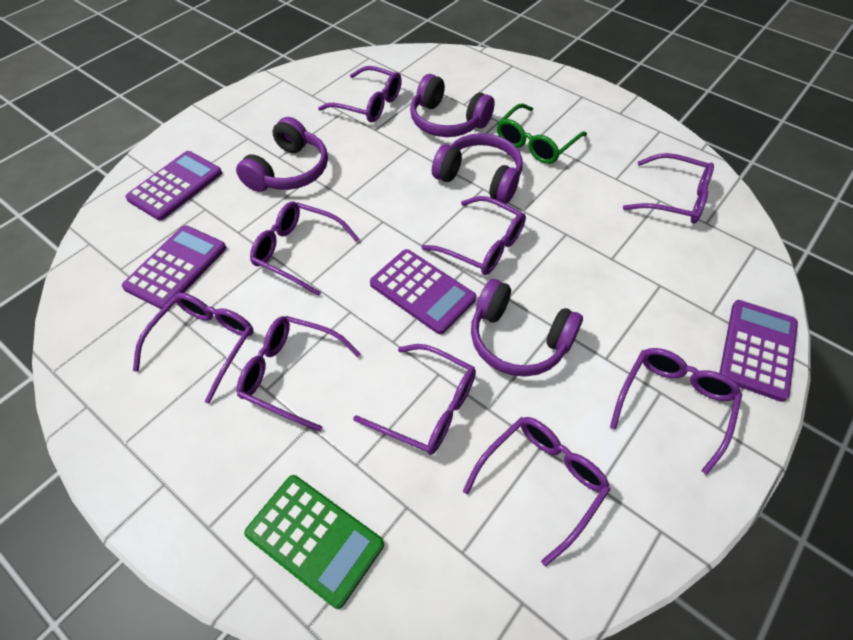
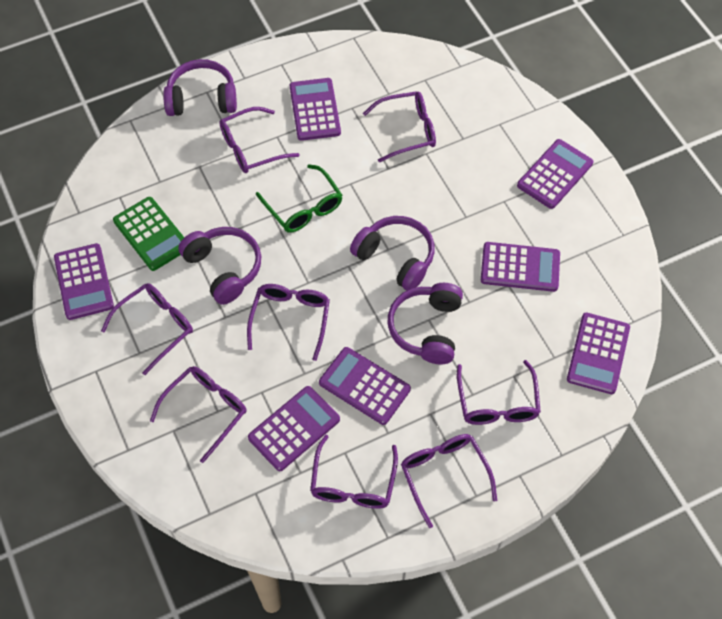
purple calculator: [122,225,226,309] [125,151,222,220] [370,249,476,334] [719,300,798,402] = 4 -> [54,243,114,320] [248,386,340,471] [290,78,341,141] [319,347,411,425] [481,242,560,292] [517,139,593,209] [567,313,630,394] = 7
purple glasses: [133,293,254,404] [237,316,361,432] [250,202,359,296] [318,66,402,123] [353,344,476,455] [421,196,526,275] [463,417,611,566] [610,348,742,475] [623,153,714,224] = 9 -> [101,283,193,375] [150,366,247,463] [219,107,300,173] [247,284,330,361] [310,435,398,509] [363,91,436,162] [401,434,497,528] [457,360,541,425] = 8

